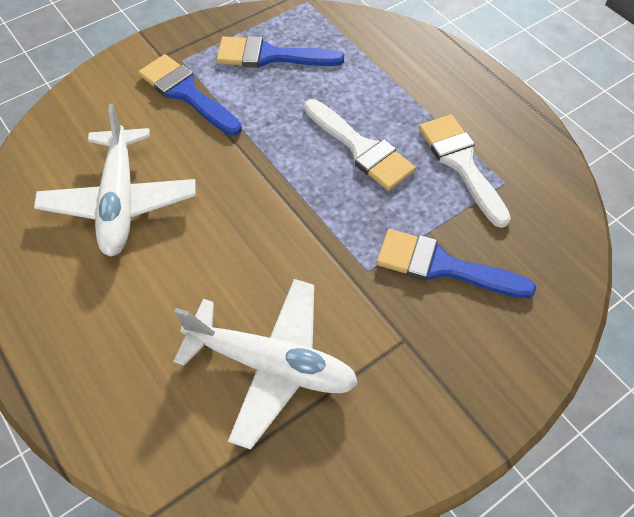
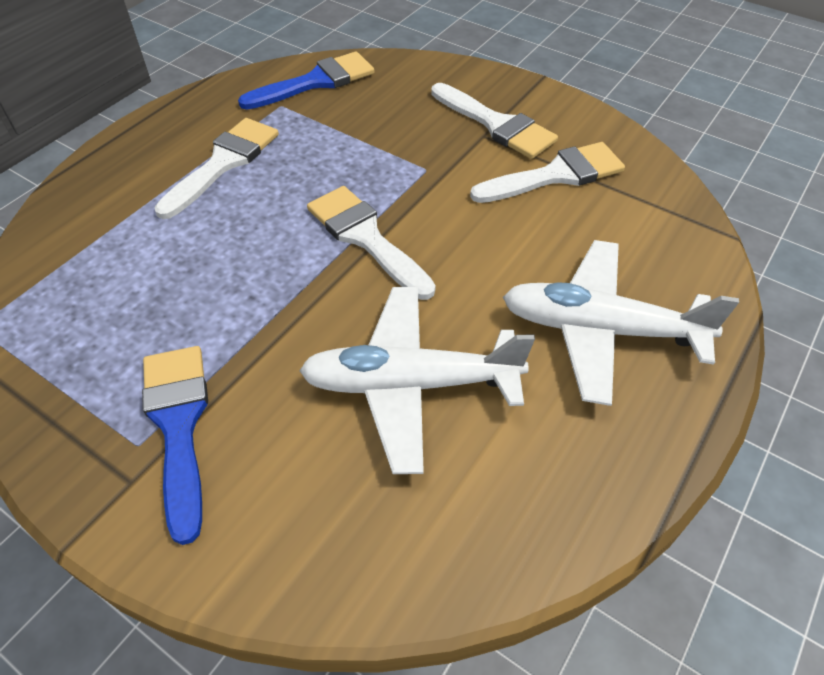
blue brush: [138,54,242,136] [216,36,344,68] [377,229,536,298] = 3 -> [142,346,208,545] [238,52,374,110] = 2
white brush: [304,99,416,191] [419,115,511,228] = 2 -> [154,118,279,219] [307,186,436,300] [431,83,558,159] [470,142,625,203] = 4

